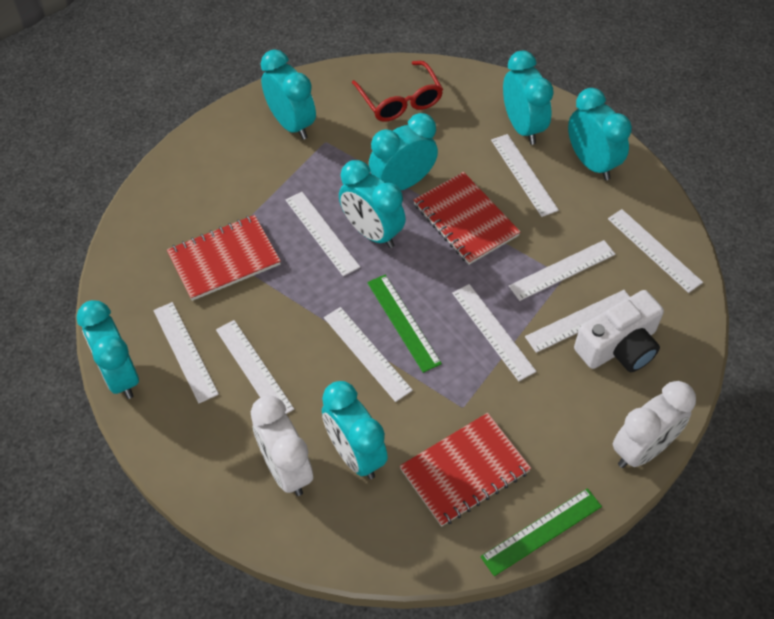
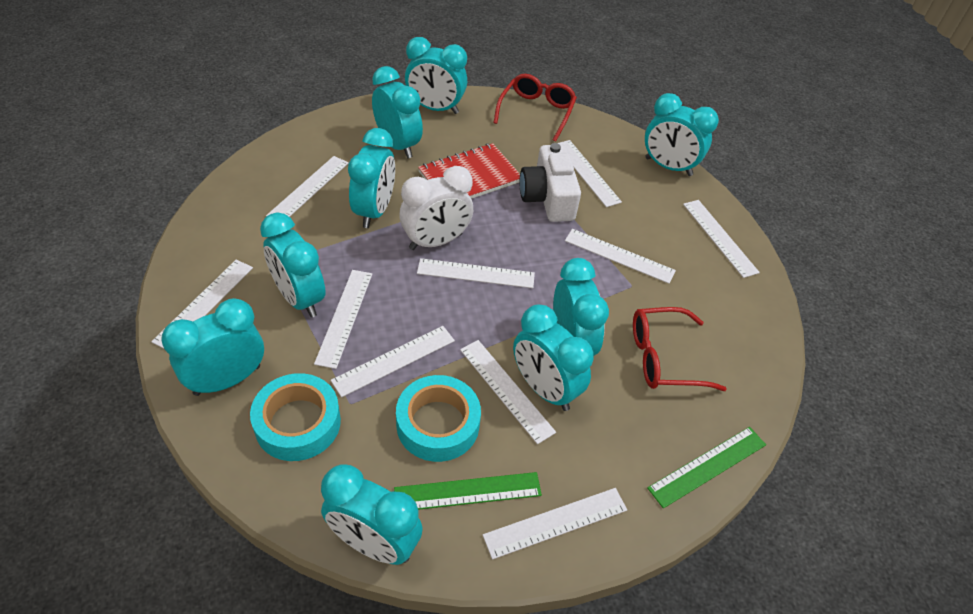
red glasses: [352,61,443,122] = 1 -> [493,74,577,142] [633,307,727,391] = 2
red notebook: [167,215,281,301] [400,413,531,527] [413,172,520,265] = 3 -> [418,143,520,199] = 1
turquoise clock: [77,300,139,399] [261,49,316,140] [322,381,388,479] [339,160,406,248] [369,113,438,190] [503,51,554,145] [568,88,632,180] = 7 -> [161,298,264,396] [260,212,326,318] [321,464,423,565] [348,128,395,228] [372,66,423,158] [405,37,467,114] [513,304,594,411] [553,258,609,356] [645,93,719,176] = 9
turquoise tape: none = 0 -> [250,373,341,461] [396,375,481,462] = 2
white clock: [251,396,313,496] [613,381,696,468] = 2 -> [399,166,473,250] = 1
white ruler: [153,302,219,403] [216,320,294,414] [286,192,360,276] [324,307,413,402] [452,284,537,381] [491,134,559,217] [509,240,616,301] [525,290,630,353] [608,209,703,293] = 9 -> [151,260,253,349] [266,156,349,217] [314,270,372,369] [331,326,455,397] [417,258,535,288] [460,340,556,444] [483,488,627,560] [558,140,622,207] [565,229,676,284] [683,200,760,278] = 10

